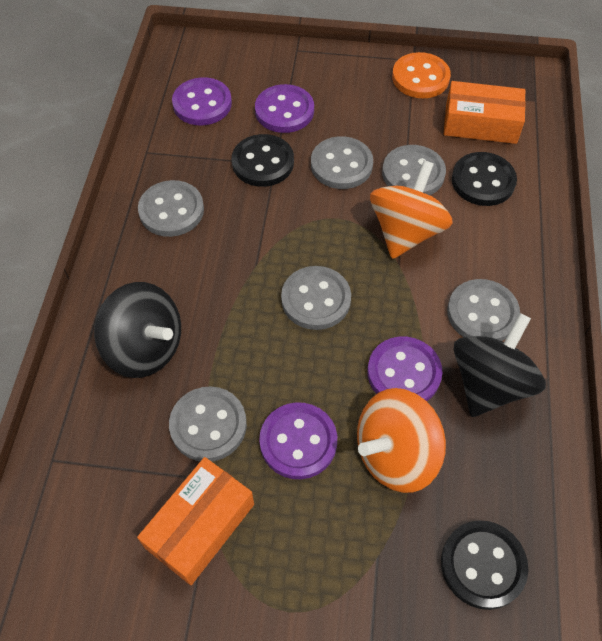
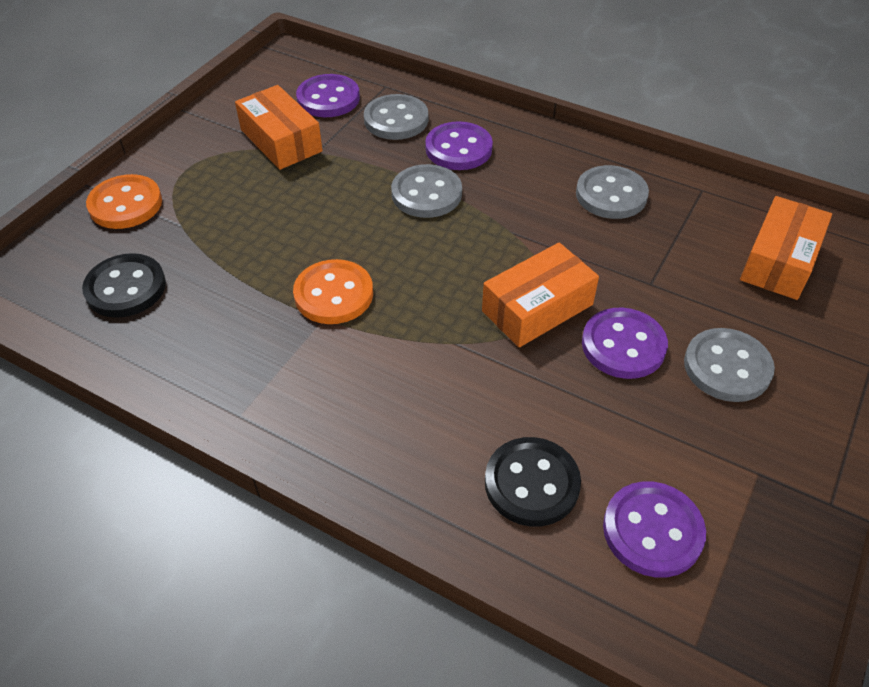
black button: [232,134,294,187] [441,520,528,610] [452,152,517,206] = 3 -> [82,253,166,318] [485,437,581,527] = 2
black spinning top: [94,282,181,378] [453,313,546,417] = 2 -> none = 0
grey button: [138,180,204,237] [169,386,247,462] [281,266,351,330] [311,136,373,189] [382,145,446,195] [447,279,520,341] = 6 -> [364,94,428,140] [391,164,462,218] [576,165,649,219] [684,328,775,402] = 4
orange box: [137,457,254,585] [444,81,526,144] = 2 -> [235,85,323,170] [482,242,599,347] [740,196,832,300] = 3
orange button: [392,52,451,98] = 1 -> [86,174,162,229] [293,259,373,324] = 2
orange spinning top: [357,388,446,493] [370,160,453,259] = 2 -> none = 0

